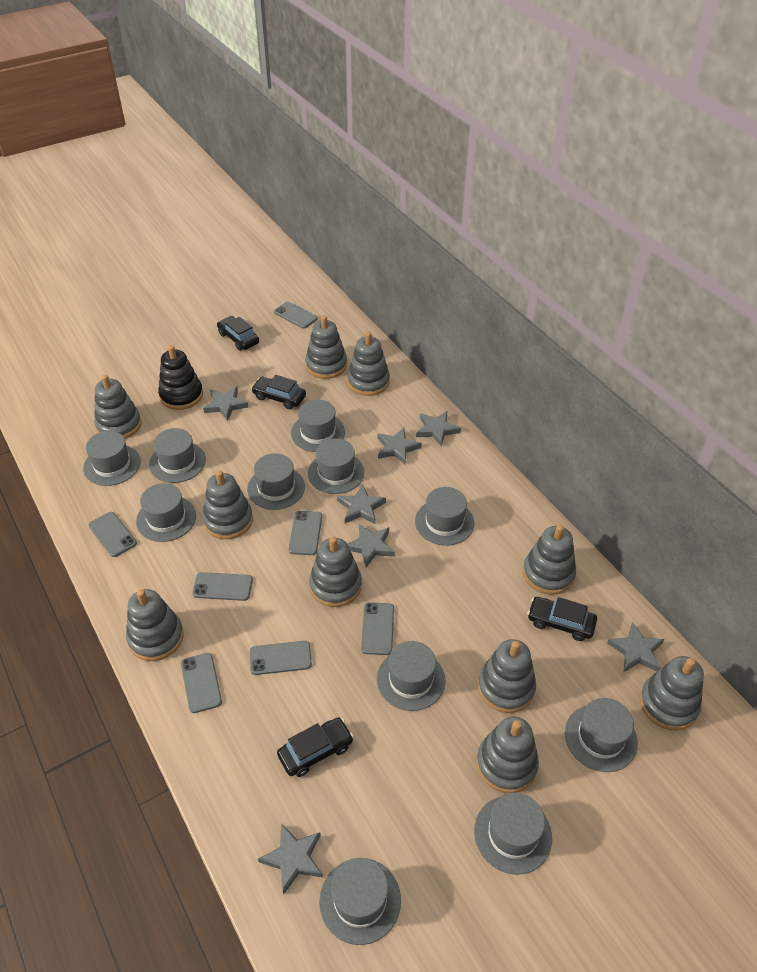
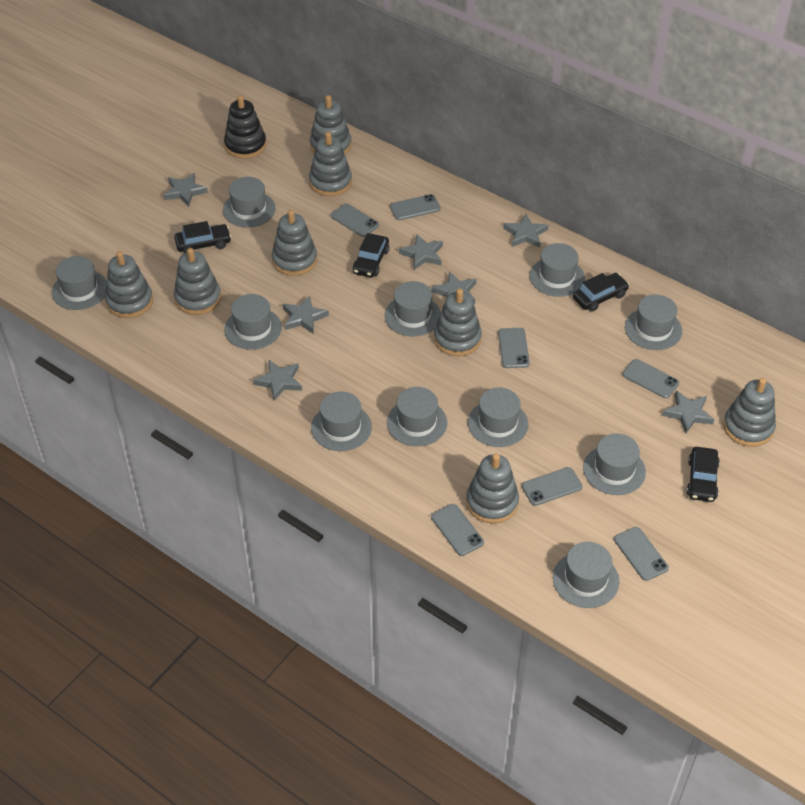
grey stacking toy: [94,375,142,439] [126,589,184,661] [202,470,253,539] [305,315,347,379] [309,537,362,607] [347,332,390,396] [476,717,539,793] [478,639,536,713] [523,525,576,595] [640,656,704,731] = 10 -> [105,251,153,318] [174,248,221,315] [272,210,317,276] [309,132,352,196] [310,95,351,154] [434,289,482,356] [466,453,519,523] [723,378,776,447] = 8

